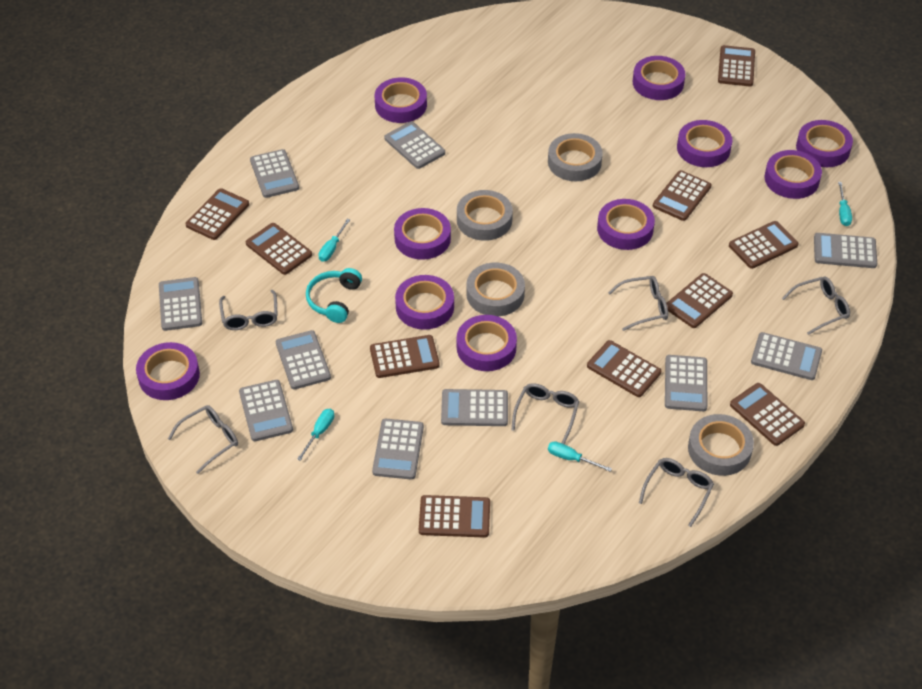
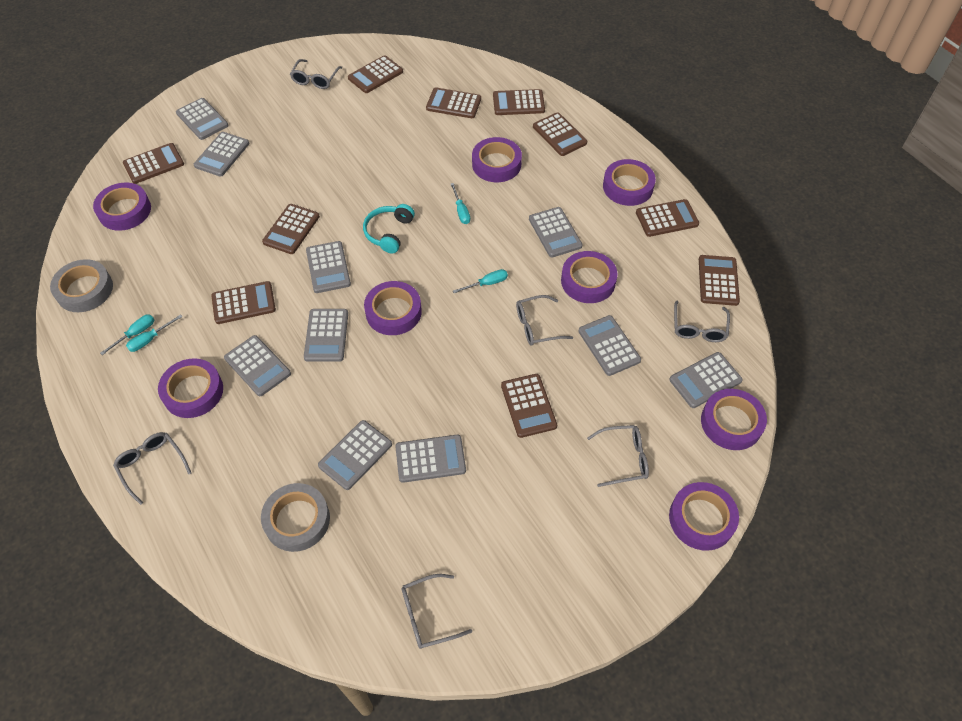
grey tape: [457,190,513,241] [467,263,525,316] [548,133,603,181] [688,414,754,476] = 4 -> [50,259,113,312] [261,483,330,552] = 2
purple tape: [136,342,200,400] [375,77,427,123] [394,208,451,260] [395,275,454,330] [457,315,517,371] [597,199,655,250] [633,56,685,100] [677,120,732,167] [765,150,822,199] [796,120,853,167] = 10 -> [93,183,151,231] [158,358,223,418] [364,281,422,335] [472,137,522,182] [561,251,618,303] [603,159,656,206] [669,482,739,551] [701,389,767,450] = 8

